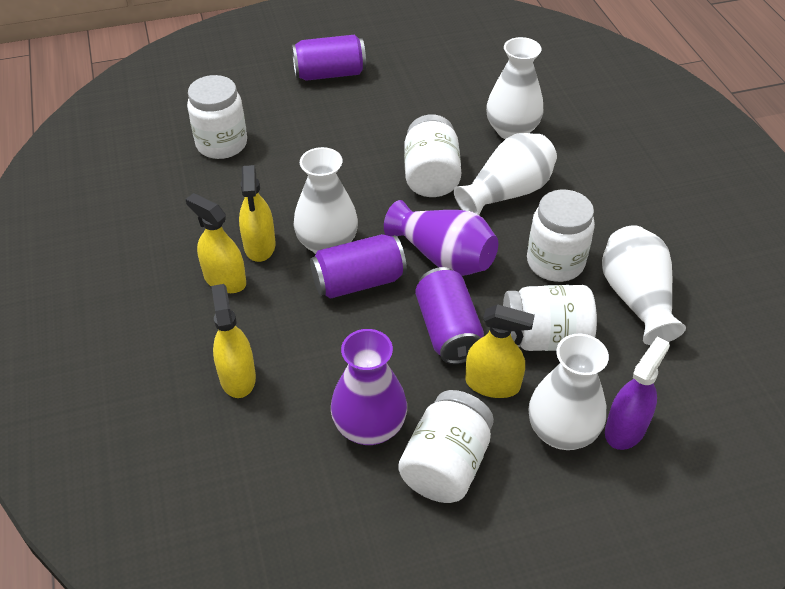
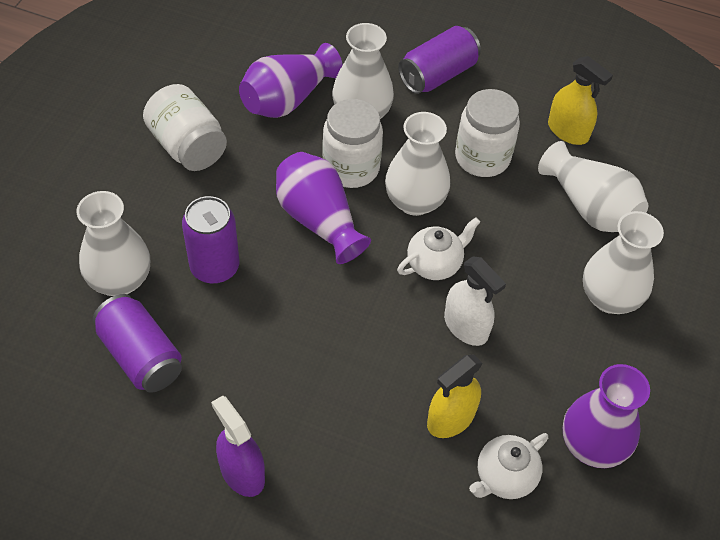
purple vase: [331,329,407,445] [384,200,498,276] = 2 -> [239,43,343,118] [276,152,371,264] [563,364,650,468] = 3
white jar: [187,75,247,159] [398,390,494,503] [404,114,461,197] [503,285,597,351] [527,190,595,282] = 5 -> [143,84,227,171] [322,99,383,188] [455,89,520,177] = 3
white spray bottle: none = 0 -> [444,257,506,346] = 1
white teapot: none = 0 -> [397,217,480,280] [469,433,548,499] = 2
yellow spray bottle: [185,193,246,293] [211,284,256,398] [239,165,276,262] [465,304,535,398] = 4 -> [427,355,483,438] [548,56,613,145] = 2

